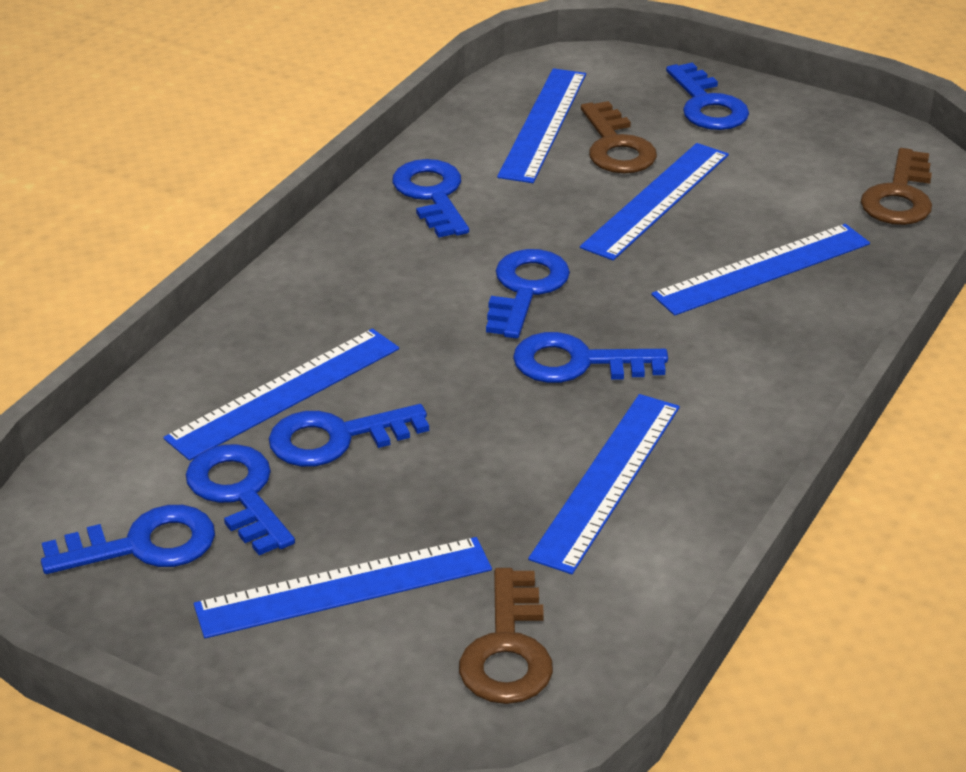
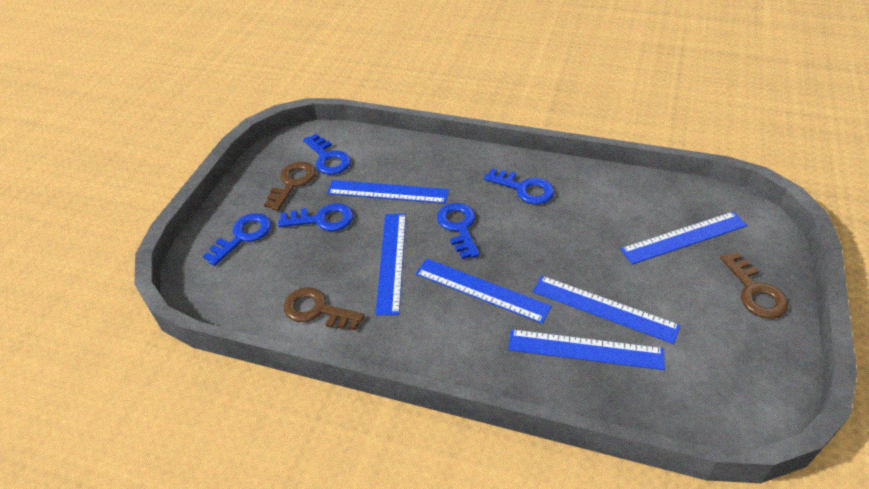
blue key: [41,505,215,574] [186,444,295,555] [269,404,429,467] [393,159,469,238] [486,249,570,339] [513,332,668,383] [666,62,749,130] = 7 -> [203,213,271,266] [278,203,354,231] [303,134,351,175] [437,203,480,259] [484,168,555,204] = 5

